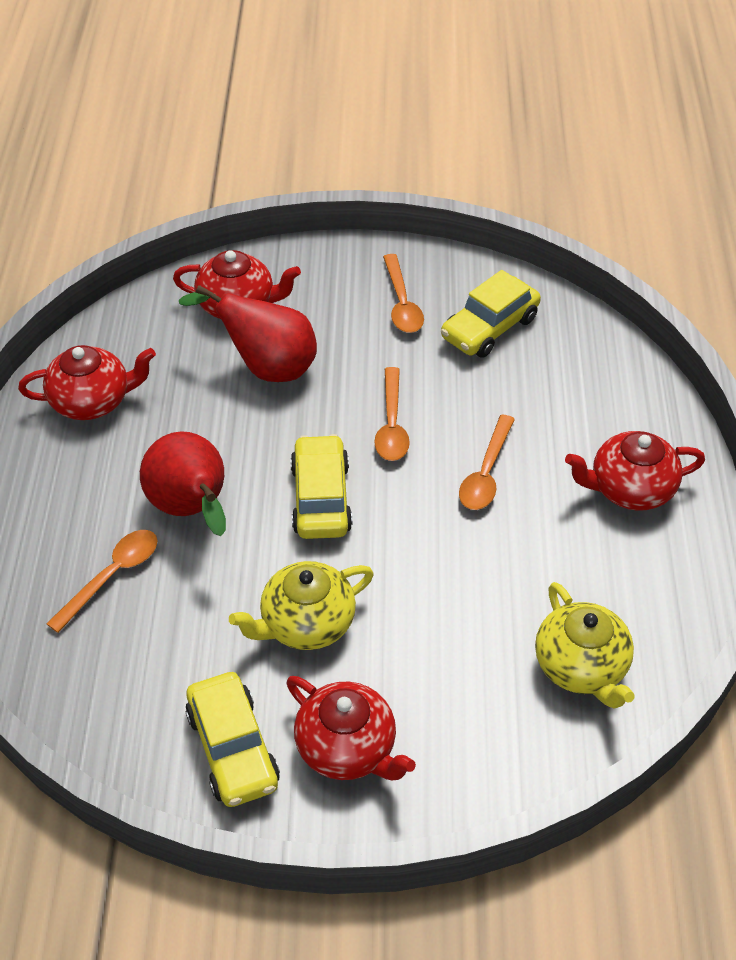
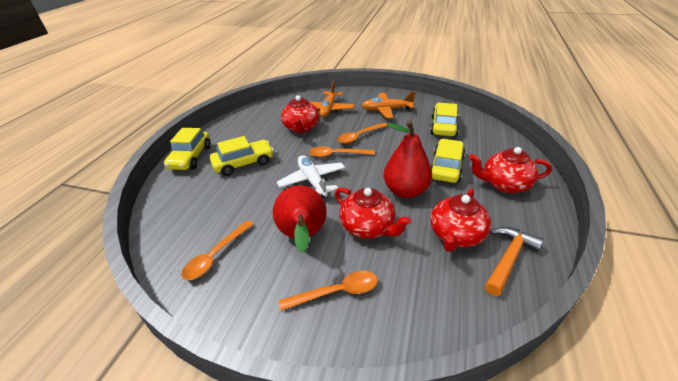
orange hammer: none = 0 -> [485,227,544,296] = 1
orange plane: none = 0 -> [308,81,355,117] [362,91,415,119] = 2
white plane: none = 0 -> [277,156,345,198] = 1
yellow car: [185,672,280,807] [290,434,352,539] [441,270,541,358] = 3 -> [164,128,211,170] [210,136,274,176] [430,103,459,137] [431,139,465,183] = 4
yellow teapot: [229,561,374,650] [535,582,635,709] = 2 -> none = 0

